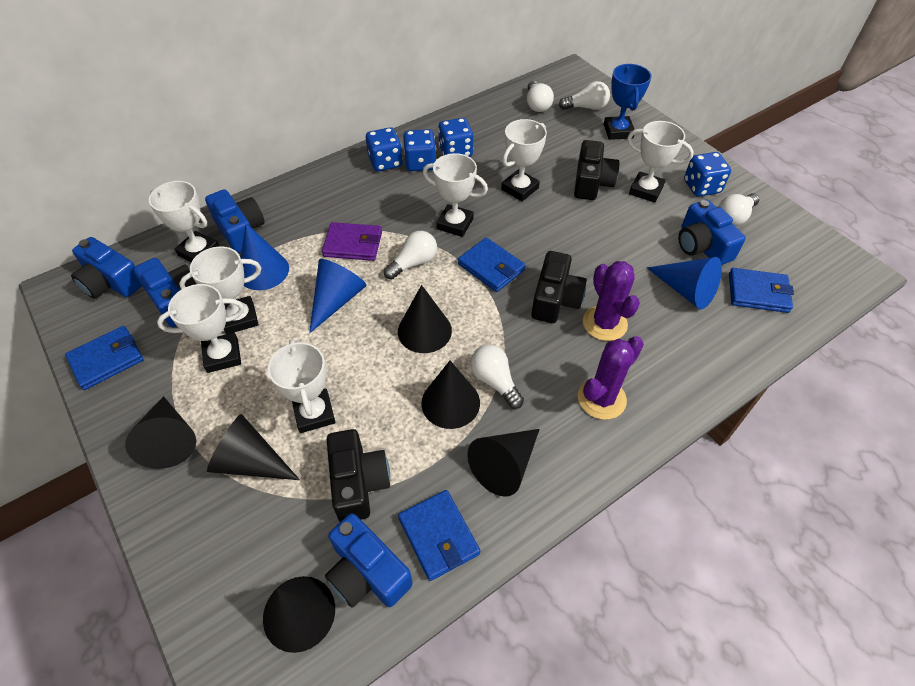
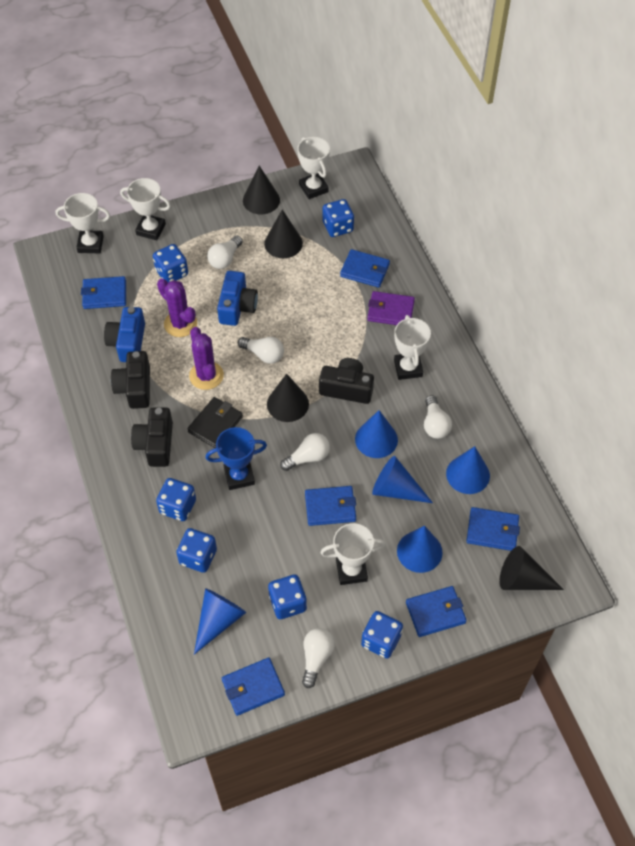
black cone: [125,396,196,469] [207,414,300,480] [263,576,335,653] [398,285,452,353] [421,360,480,429] [467,429,540,497] = 6 -> [243,166,280,214] [264,210,303,258] [267,374,309,422] [499,546,564,590] = 4
black wallet: none = 0 -> [187,397,243,448] = 1
blue camera: [71,237,142,299] [133,258,197,327] [205,189,265,253] [325,513,413,608] [678,200,746,265] = 5 -> [104,307,145,362] [217,271,258,326] = 2
blue cone: [240,223,289,290] [309,259,367,333] [647,257,722,309] = 3 -> [194,588,246,655] [355,410,398,458] [372,456,433,503] [397,526,443,573] [446,446,490,494] = 5
blue dice: [366,127,403,171] [403,129,436,171] [438,118,473,157] [684,152,731,197] = 4 -> [153,244,188,282] [156,478,196,521] [176,528,217,573] [268,574,307,619] [322,199,354,237] [361,611,403,659] = 6
blue wallet: [65,326,144,390] [398,490,480,581] [458,237,525,292] [729,268,794,313] = 4 -> [81,276,126,309] [222,657,285,716] [305,486,356,526] [340,249,390,288] [406,586,467,637] [466,507,520,551] = 6
white trophy: [149,181,220,262] [157,284,244,373] [179,246,261,334] [268,339,335,433] [423,153,488,237] [501,119,547,201] [627,121,694,203] = 7 -> [56,193,110,253] [120,178,171,240] [297,137,330,199] [320,523,386,585] [394,315,431,380] = 5

